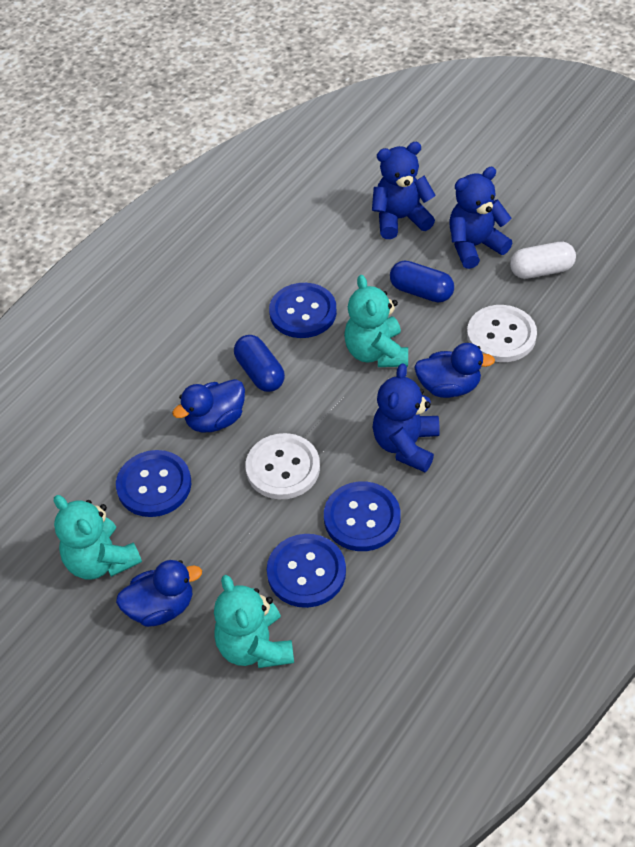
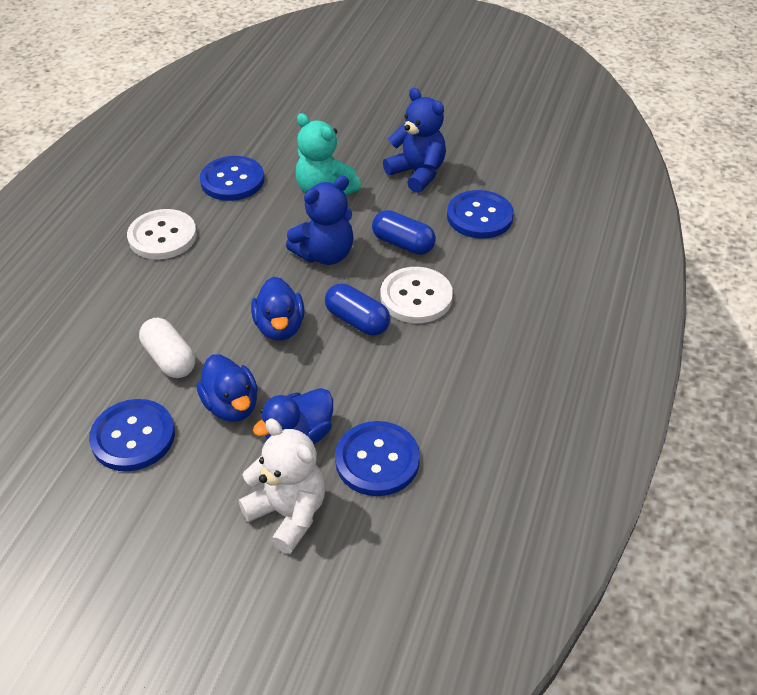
blue teddy bear: [372,142,436,239] [373,363,440,472] [449,167,512,269] = 3 -> [286,176,354,265] [383,88,446,193] = 2
turquoise teddy bear: [54,495,142,580] [214,575,294,668] [344,275,408,367] = 3 -> [296,113,361,195] = 1
white teddy bear: none = 0 -> [238,418,325,554] = 1

